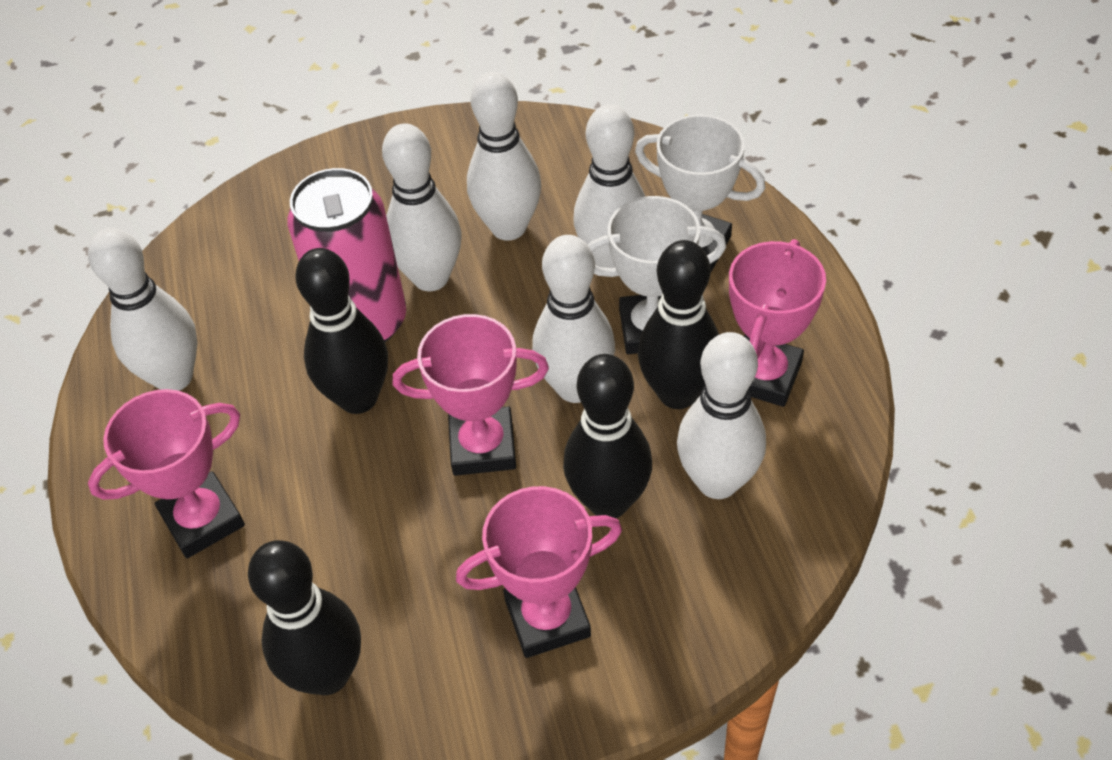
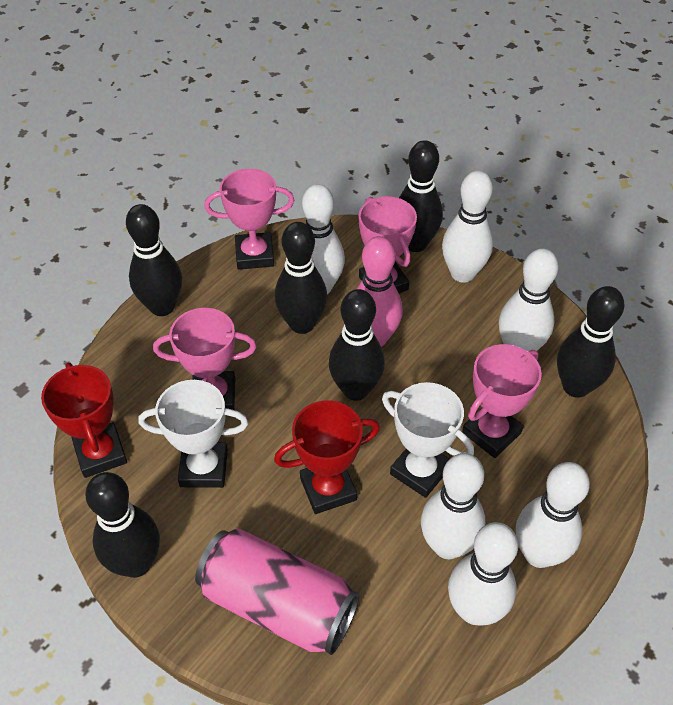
black bowling pin: [248,540,361,695] [295,248,388,414] [563,354,652,518] [638,240,719,409] = 4 -> [85,472,160,578] [126,204,182,316] [275,222,327,334] [329,289,385,401] [399,140,443,252] [557,286,624,398] = 6
pink bowling pin: none = 0 -> [357,236,403,347] = 1
red trophy: none = 0 -> [41,363,127,478] [274,400,380,514] = 2

